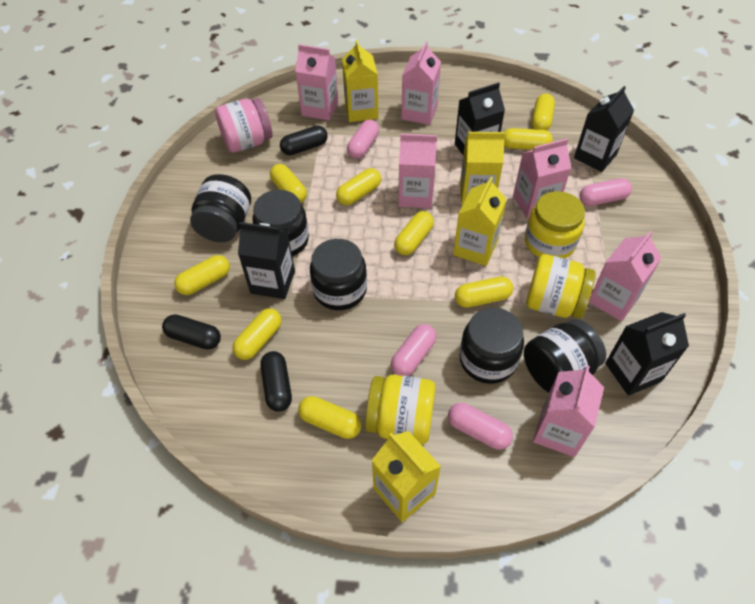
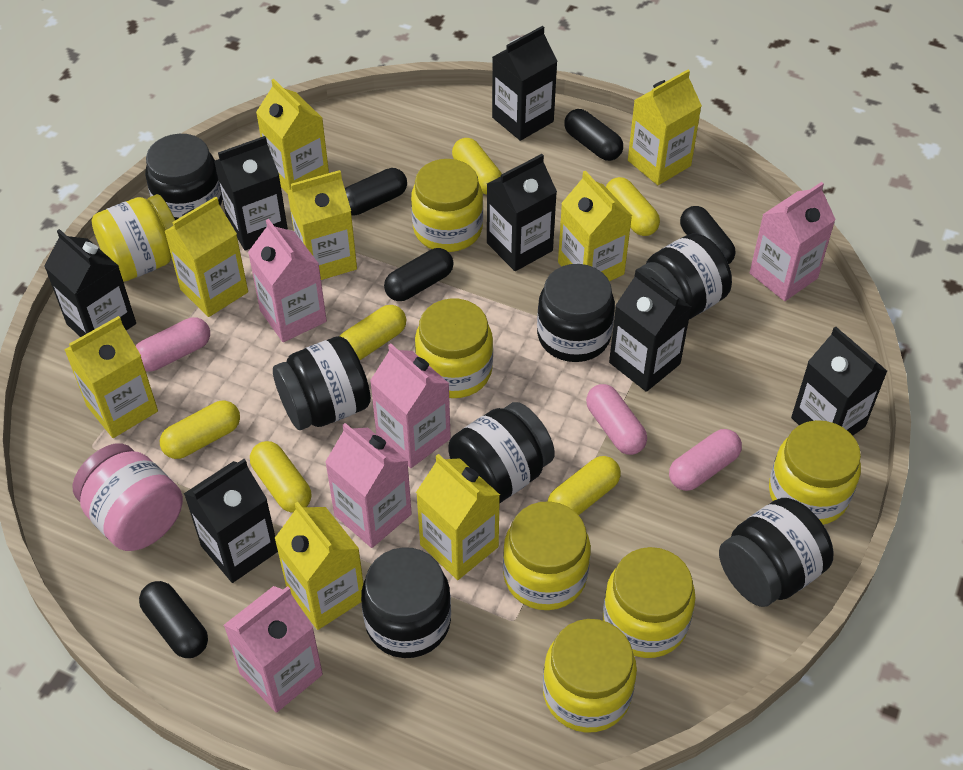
black capsule: [162,314,221,350] [260,351,292,412] [280,125,328,155] = 3 -> [139,581,208,658] [345,168,407,216] [384,248,453,301] [564,109,623,161] [680,206,736,264] = 5
black carton: [238,222,295,299] [455,82,505,155] [574,86,634,172] [605,312,689,396] = 4 -> [44,229,136,337] [184,459,278,583] [214,136,288,251] [487,154,557,271] [492,26,557,141] [609,268,691,392] [791,327,887,436] = 7
black jar: [190,174,251,242] [253,190,309,257] [310,239,367,310] [459,308,524,384] [524,319,606,393] = 5 -> [145,134,222,220] [273,336,371,430] [361,547,451,658] [448,402,555,504] [537,264,615,362] [634,233,732,319] [719,498,833,607] = 7
pink capsule: [347,119,379,159] [391,324,437,376] [448,403,513,450] [580,178,632,206] = 4 -> [136,318,210,371] [586,384,647,455] [669,429,742,491] = 3
pink carton: [295,44,339,120] [398,134,437,208] [401,42,441,125] [513,138,571,219] [533,365,604,457] [589,231,662,321] = 6 -> [224,586,323,713] [248,219,327,342] [325,423,412,548] [370,344,451,468] [750,182,836,301] = 5
yellow capsule: [174,255,230,295] [232,308,282,360] [270,164,307,203] [298,396,362,439] [336,168,381,205] [394,211,434,255] [455,277,513,308] [504,128,553,150] [532,94,555,130] = 9 -> [160,401,240,459] [250,441,311,512] [340,305,406,360] [452,138,502,195] [548,456,621,515] [606,177,660,236] = 6
yellow carton: [342,40,379,122] [371,431,441,522] [453,177,507,266] [460,132,505,205] = 4 -> [64,316,158,438] [164,197,248,317] [256,79,329,194] [274,502,363,630] [287,170,357,280] [416,454,500,580] [558,171,632,281] [628,70,702,185] = 8
yellow jar: [365,375,436,444] [525,191,585,258] [526,254,595,319] = 3 -> [91,194,175,282] [411,159,483,252] [415,298,493,398] [503,501,591,610] [543,619,637,733] [603,547,696,658] [769,420,861,525] = 7

